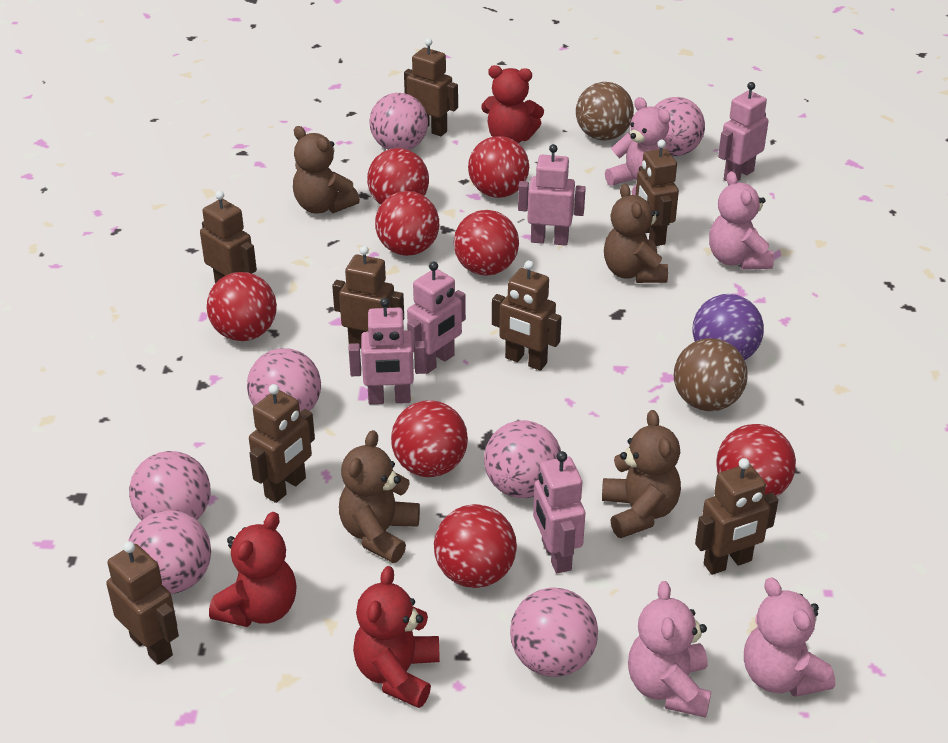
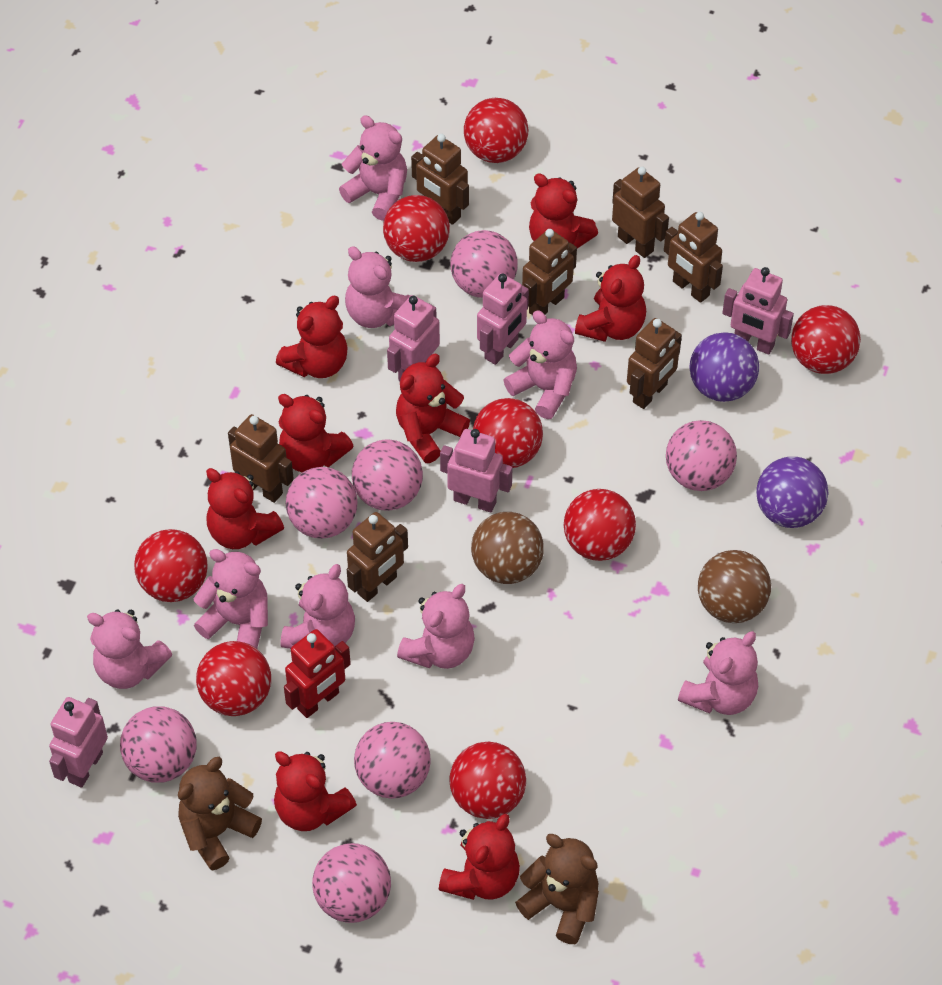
brown robot: [106,541,179,665] [200,191,257,284] [249,384,315,503] [332,246,404,348] [404,38,458,136] [492,260,561,371] [636,140,679,246] [695,458,778,575] = 8 -> [228,414,294,503] [347,512,408,602] [411,134,469,225] [522,229,577,315] [612,167,669,258] [627,318,682,409] [664,212,723,303] = 7
brown teddy bear: [293,126,360,214] [339,430,420,563] [602,410,681,538] [604,184,668,283] = 4 -> [178,757,262,870] [515,834,599,944] = 2
pink teddy bear: [605,97,671,195] [628,581,711,718] [709,171,774,270] [744,577,835,697] = 4 -> [87,610,173,689] [194,549,268,649] [281,564,355,649] [339,115,407,221] [345,246,410,328] [397,584,475,669] [503,310,577,419] [678,631,758,715] = 8
purple ball: [692,294,764,360] = 1 -> [690,332,759,402] [756,457,828,528] = 2
red robot: none = 0 -> [284,629,351,718] = 1
red teddy bear: [209,512,297,627] [353,566,440,708] [481,65,544,143] = 3 -> [206,468,284,549] [274,752,357,831] [276,296,348,378] [278,394,354,472] [396,354,470,463] [439,814,520,900] [529,174,598,248] [575,255,646,342] = 8

